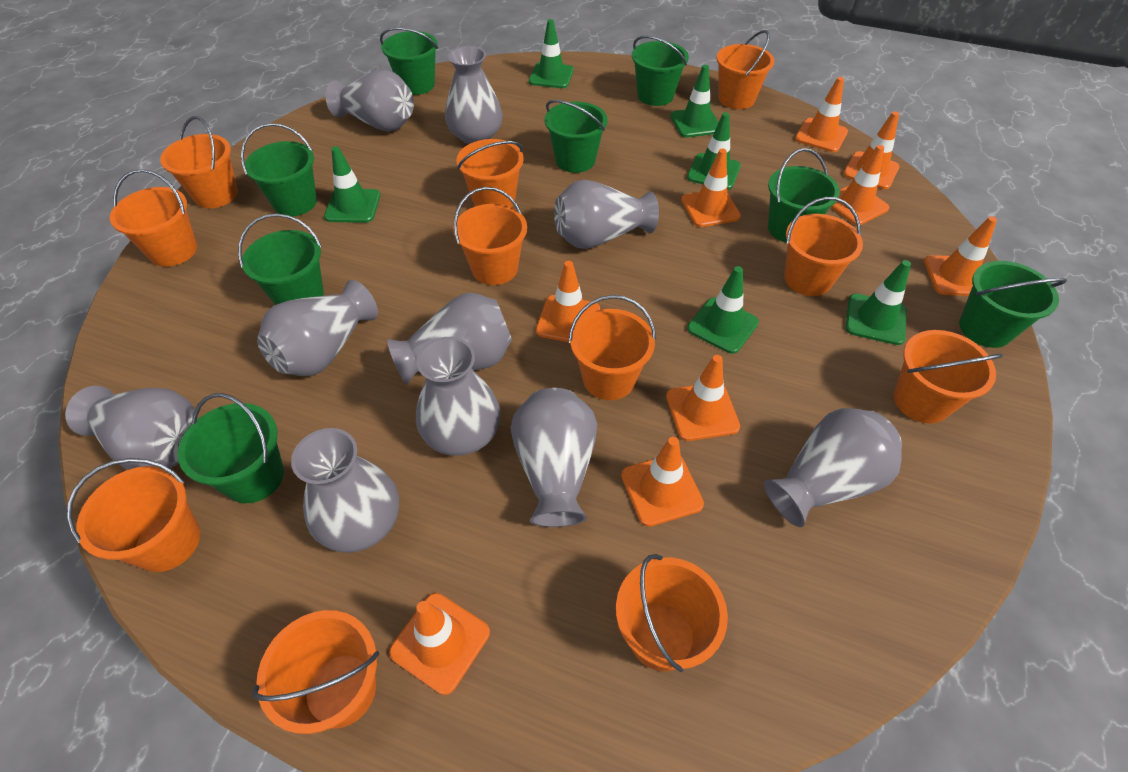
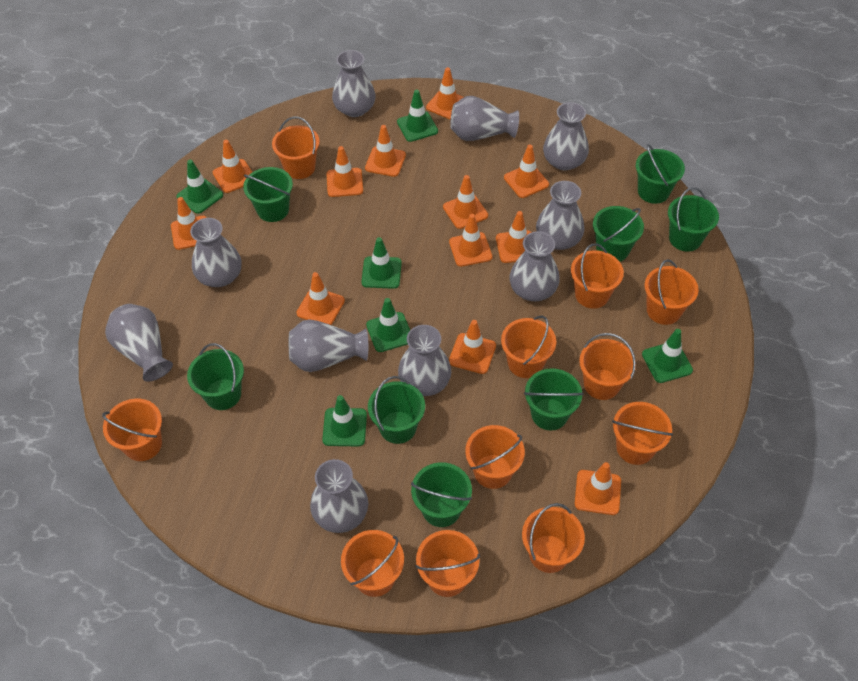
orange traffic cone: [389,593,490,695] [536,261,600,342] [621,437,704,527] [666,355,740,441] [681,149,741,227] [795,77,848,152] [831,145,889,225] [843,111,900,189] [924,216,997,296] = 9 -> [171,197,207,250] [213,140,252,193] [296,272,345,325] [327,146,363,197] [365,125,406,177] [426,67,464,120] [443,175,488,229] [449,214,493,267] [449,320,496,374] [496,211,532,263] [504,145,549,198] [575,462,621,515] = 12

